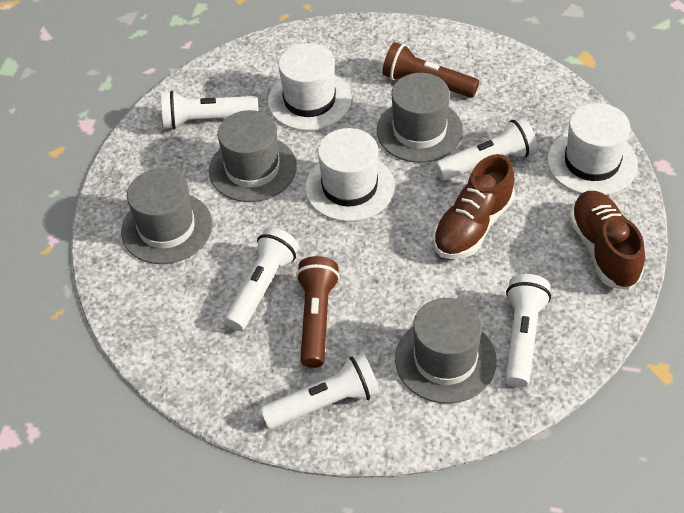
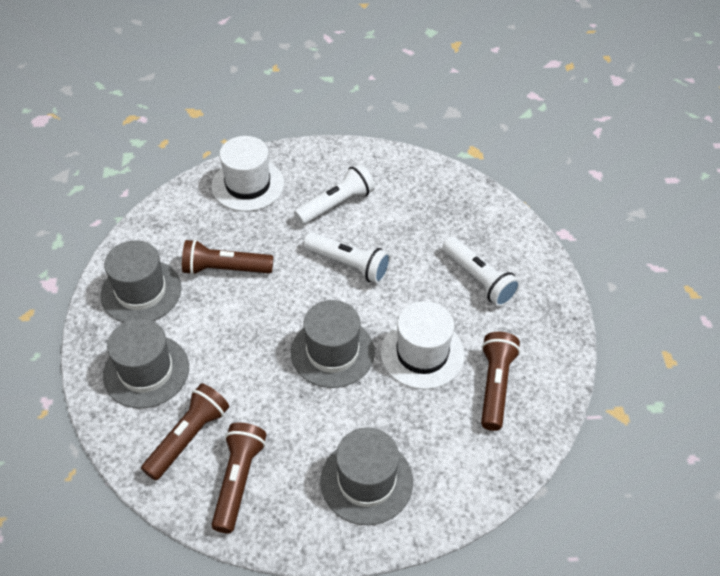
brown flashlight: [296,256,340,368] [382,42,479,98] = 2 -> [141,383,229,481] [182,239,273,275] [211,423,266,533] [481,332,520,431] = 4
brown shoe: [433,154,515,259] [569,191,645,290] = 2 -> none = 0
white flashlight: [161,91,258,129] [224,227,299,331] [260,354,380,429] [435,117,537,181] [505,274,551,388] = 5 -> [294,164,375,225] [303,232,391,284] [442,237,520,307] = 3
white hat: [268,43,352,131] [305,128,395,222] [547,103,638,195] = 3 -> [211,136,284,212] [381,301,465,389] = 2

